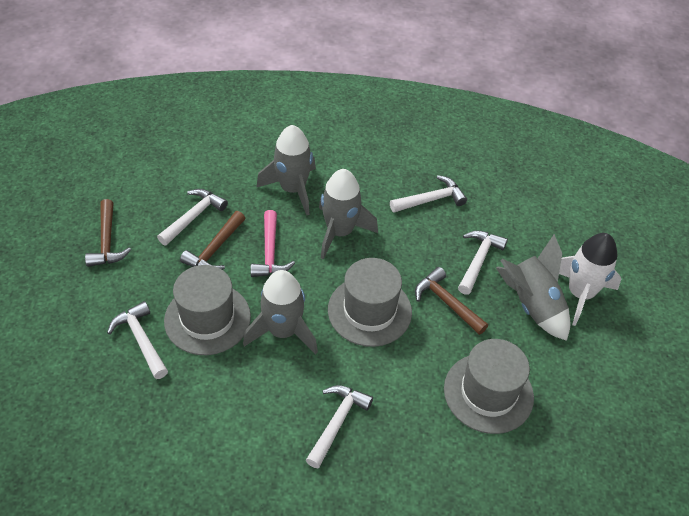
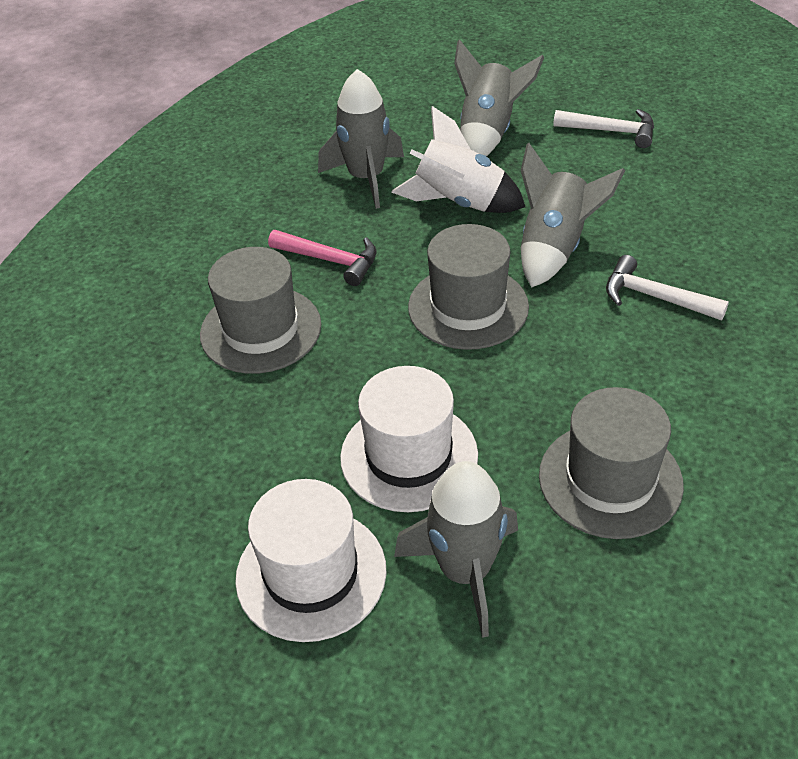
brown hammer: [85,199,132,267] [180,211,245,269] [415,267,488,335] = 3 -> none = 0
white hammer: [107,301,168,379] [157,189,228,246] [306,385,373,468] [390,175,467,213] [458,231,508,295] = 5 -> [553,109,654,148] [606,255,729,321] = 2
white hat: none = 0 -> [235,479,387,642] [340,366,478,512] = 2

